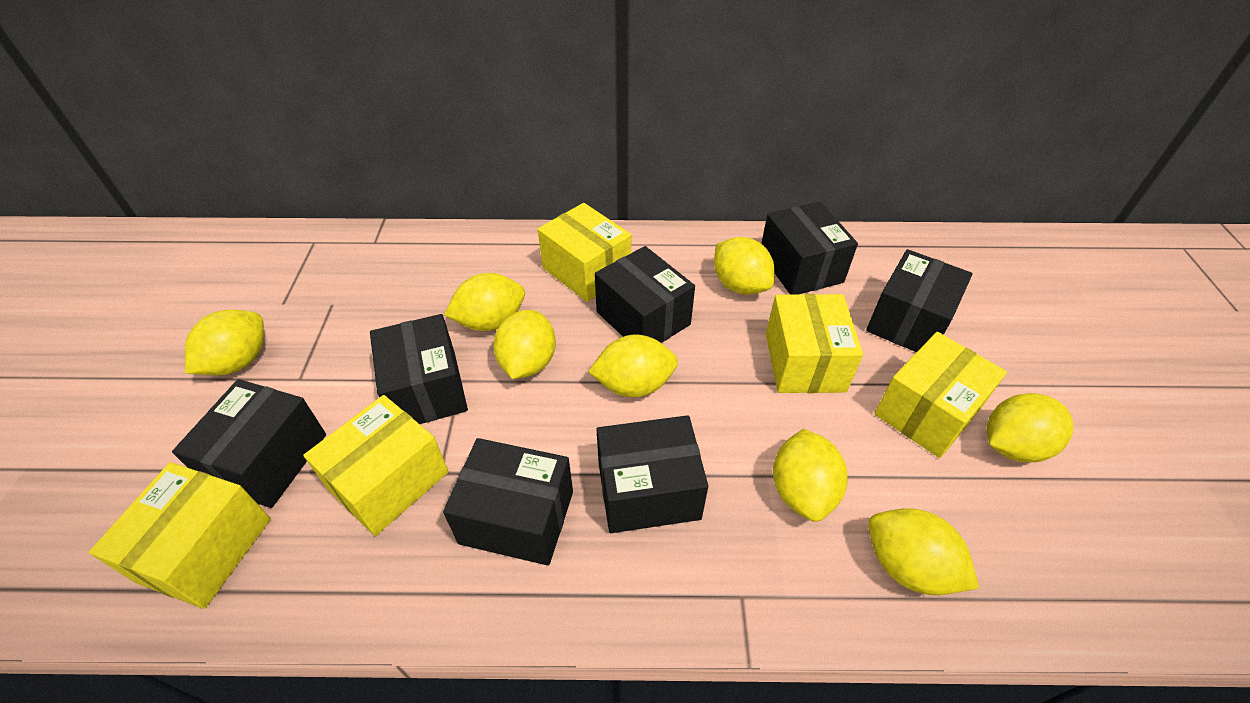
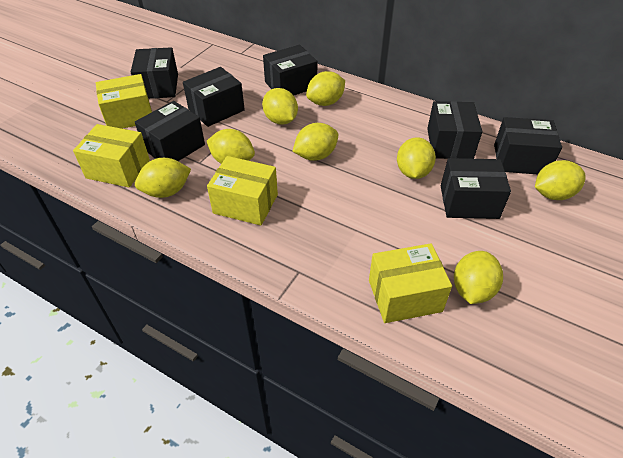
yellow box: [89,462,271,609] [303,395,449,536] [538,203,631,302] [766,294,863,393] [874,332,1007,458] = 5 -> [73,124,150,188] [96,74,152,129] [207,156,278,225] [369,243,452,323] = 4

